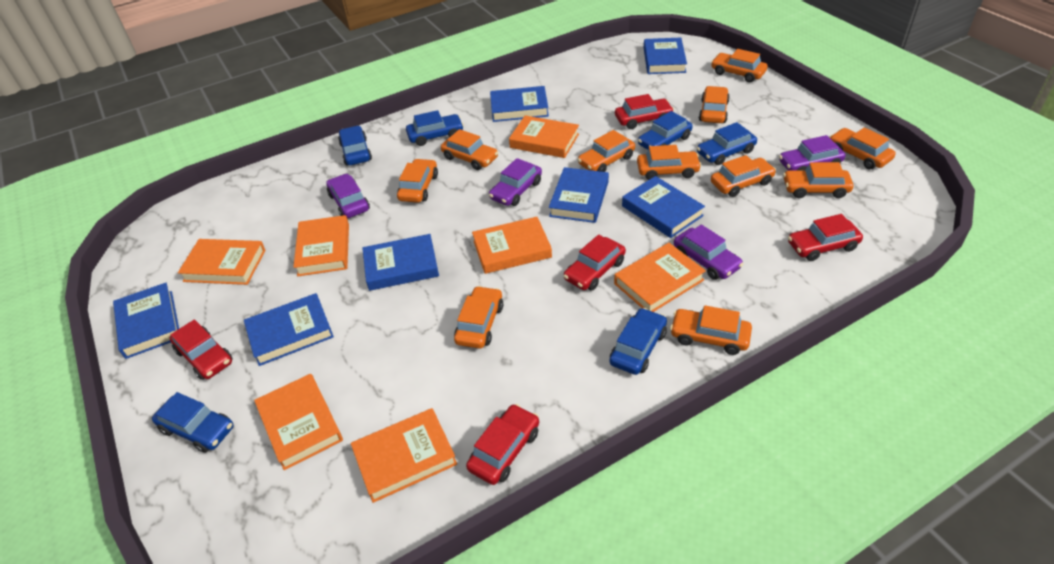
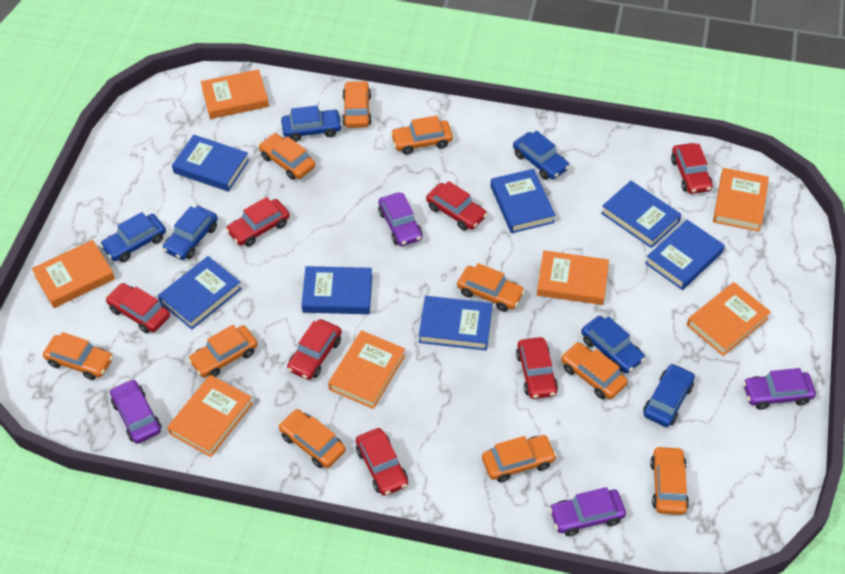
orange car: [397,159,438,203] [441,129,498,170] [454,286,503,349] [578,130,635,172] [637,145,701,180] [670,305,752,355] [699,86,730,123] [711,49,767,82] [711,155,776,197] [783,162,853,198] [830,127,896,169] = 11 -> [43,332,113,380] [188,325,258,378] [259,133,315,180] [278,409,346,468] [342,81,372,128] [391,115,453,155] [457,263,525,312] [482,435,557,482] [561,342,628,399] [650,446,689,515] = 10
red car: [170,319,233,380] [466,404,539,485] [564,234,626,291] [615,94,674,129] [788,214,863,261] = 5 -> [106,283,170,333] [226,197,290,247] [287,319,342,380] [356,428,408,496] [426,181,487,231] [516,337,558,399] [671,143,712,194] = 7

